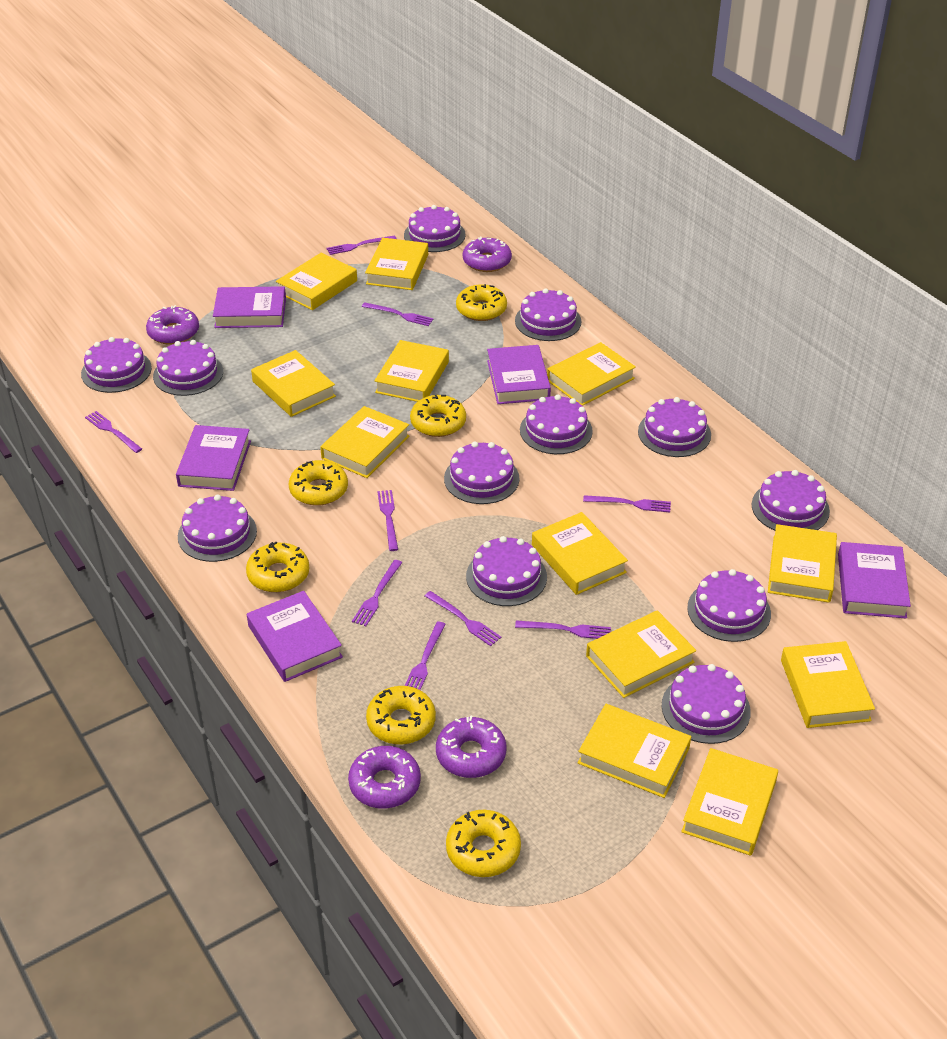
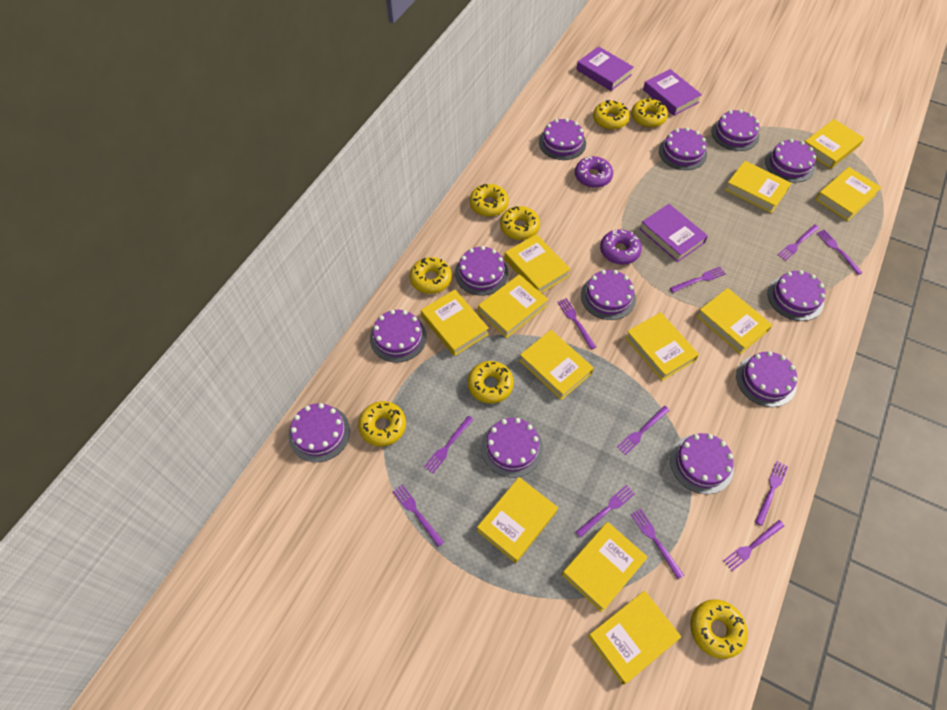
purple book: [176,425,251,491] [213,286,286,328] [247,591,343,682] [487,345,551,404] [838,542,911,619] = 5 -> [576,46,634,91] [640,204,708,262] [643,69,702,116] = 3
purple donut: [146,305,199,345] [348,746,421,809] [436,716,506,778] [463,237,512,272] = 4 -> [575,156,613,188] [600,229,642,265] = 2
purple fork: [85,411,142,453] [327,235,397,255] [352,560,402,626] [362,302,434,326] [377,490,398,551] [405,621,446,690] [425,591,501,646] [515,621,611,639] [583,495,671,512] = 9 -> [392,485,444,547] [424,416,474,474] [557,298,596,350] [576,485,635,538] [617,406,670,455] [630,508,684,579] [670,267,726,293] [723,520,784,571] [755,461,788,526] [778,225,819,261] [817,229,863,275] = 11
yellow donut: [246,542,309,592] [289,460,348,506] [366,686,436,745] [410,395,466,437] [446,810,521,877] [456,284,507,321] = 6 -> [358,401,406,447] [410,257,452,294] [468,361,514,404] [469,184,509,217] [500,206,540,240] [593,100,630,130] [631,99,668,128] [690,599,748,659] = 8

